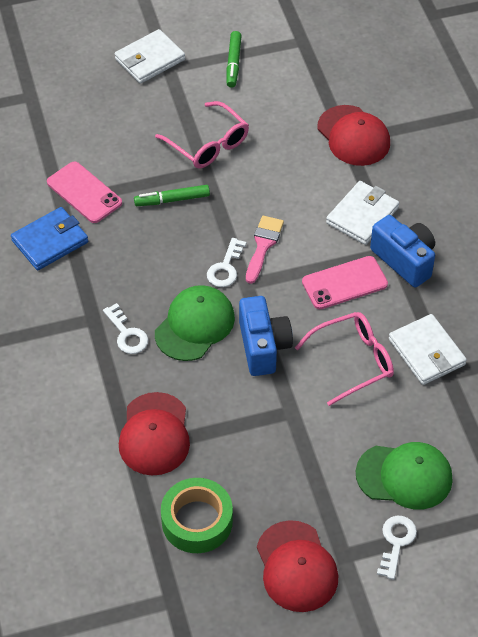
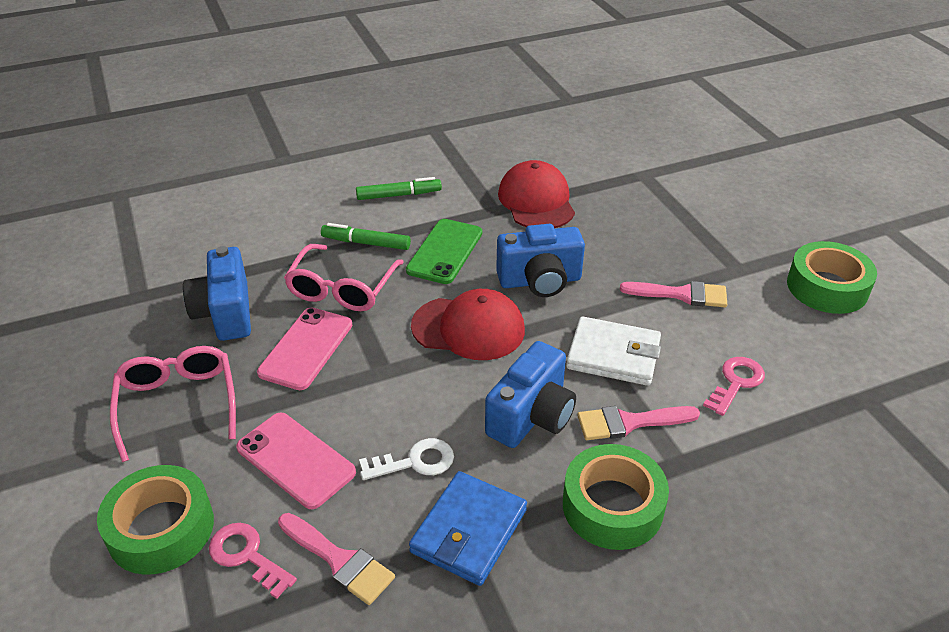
blue camera: [239,296,293,376] [370,215,435,287] = 2 -> [183,246,251,341] [485,341,576,448] [496,224,585,297] = 3
green cap: [155,285,235,361] [356,442,453,510] = 2 -> none = 0
green phone: none = 0 -> [406,219,482,284] = 1
green tape: [161,478,233,553] = 1 -> [97,465,214,575] [563,444,669,550] [787,241,877,314] = 3
pink brush: [246,216,284,284] = 1 -> [278,513,395,605] [577,406,700,440] [620,281,727,307] = 3
pink key: none = 0 -> [209,523,297,599] [703,357,765,416] = 2
red cap: [119,392,190,475] [257,520,338,612] [318,105,390,166] = 3 -> [411,289,525,360] [498,160,575,228] = 2
white key: [103,303,148,354] [207,238,246,287] [377,516,417,579] = 3 -> [359,438,454,480] = 1
white wallet: [115,29,185,84] [326,181,399,245] [389,314,467,385] = 3 -> [566,316,661,386] = 1

